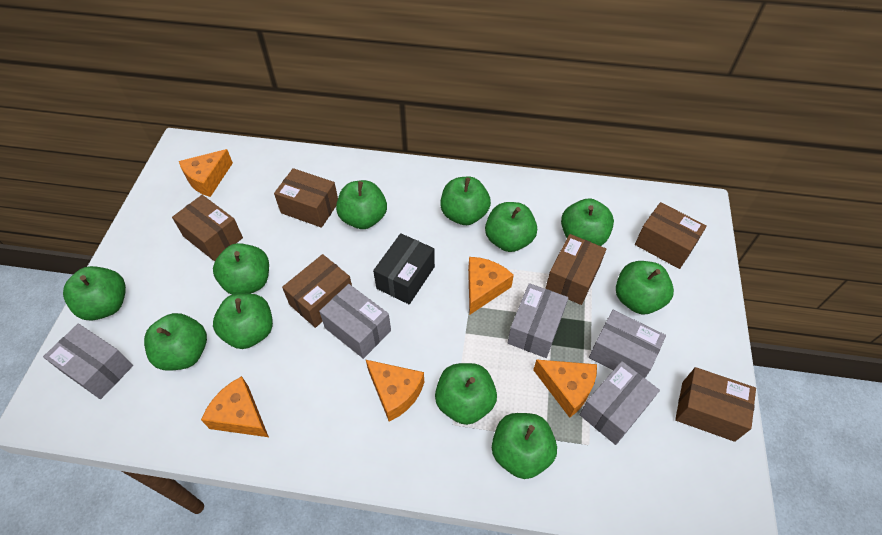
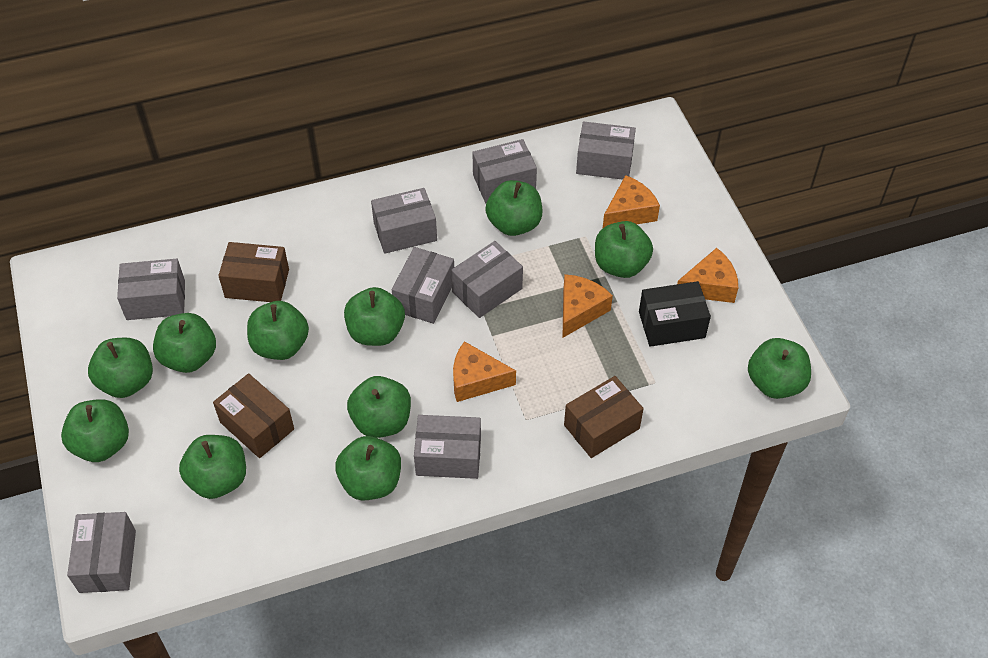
brown box: [172,195,243,261] [274,168,338,228] [282,254,352,328] [545,234,607,305] [635,202,707,269] [675,367,756,442] = 6 -> [213,373,294,458] [218,242,289,302] [564,376,644,458] = 3
grey box: [43,323,133,399] [319,284,391,359] [508,283,568,358] [579,361,660,445] [589,310,666,378] = 5 -> [67,512,136,593] [117,259,185,320] [371,188,437,254] [392,247,454,324] [414,415,481,479] [451,241,523,318] [472,139,537,203] [576,121,636,180] = 8
orange cheese: [179,149,233,197] [201,376,269,437] [366,360,424,422] [468,257,514,315] [533,359,597,418] = 5 -> [453,341,516,402] [563,274,613,338] [603,175,660,228] [677,248,738,303] = 4

